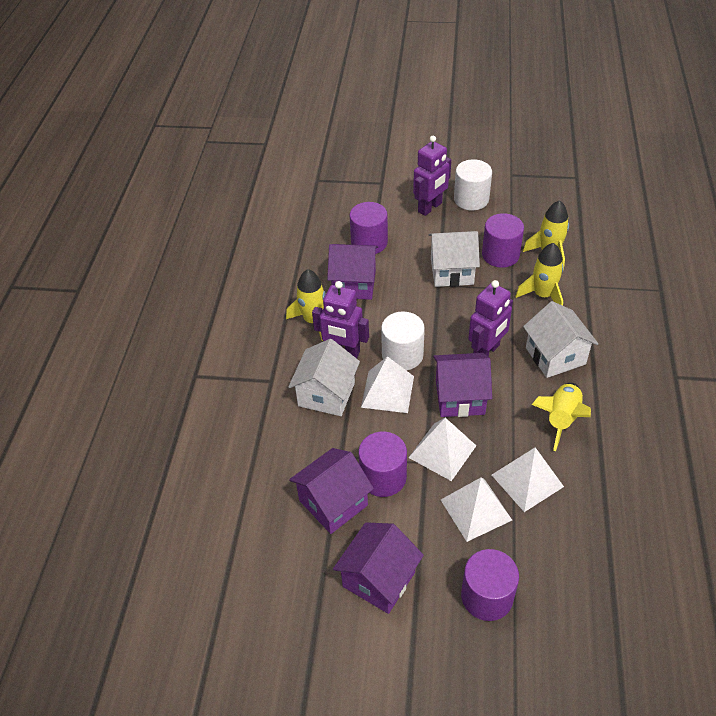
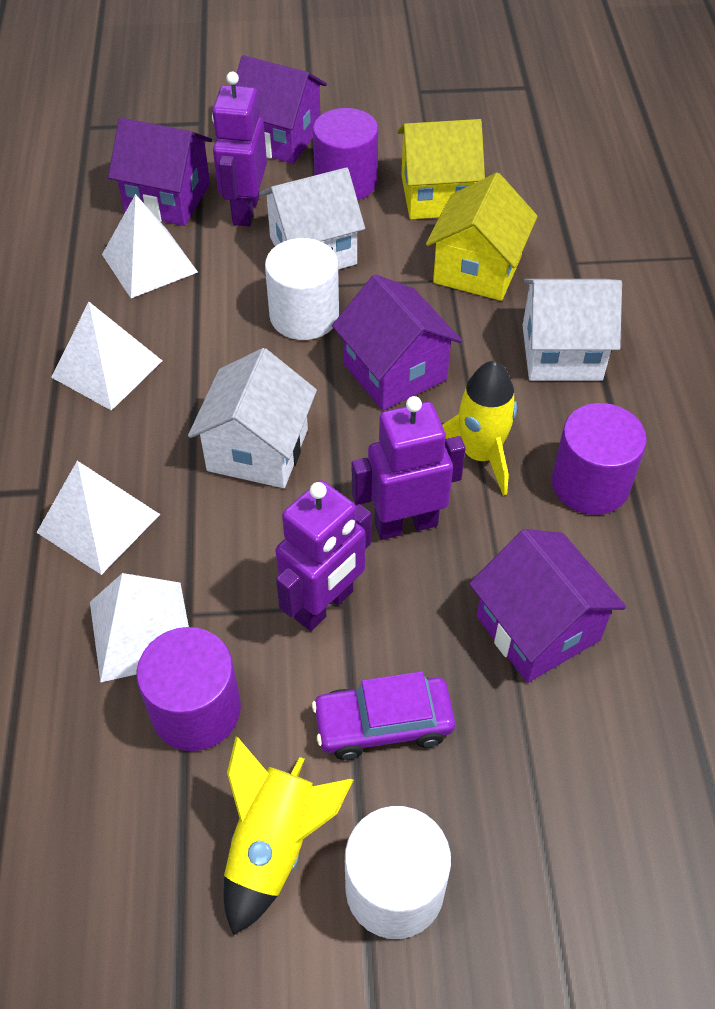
purple car: none = 0 -> [312,671,455,760] = 1
purple cylinder: [350,202,388,254] [359,432,407,497] [461,549,519,621] [482,213,524,268] = 4 -> [137,627,241,751] [313,108,378,200] [552,403,647,515] = 3
yellow house: none = 0 -> [397,119,485,219] [426,173,538,301] = 2
yellow rocket: [286,269,326,341] [515,243,564,306] [523,200,569,270] [531,383,591,451] = 4 -> [224,737,353,935] [442,361,517,496] = 2

